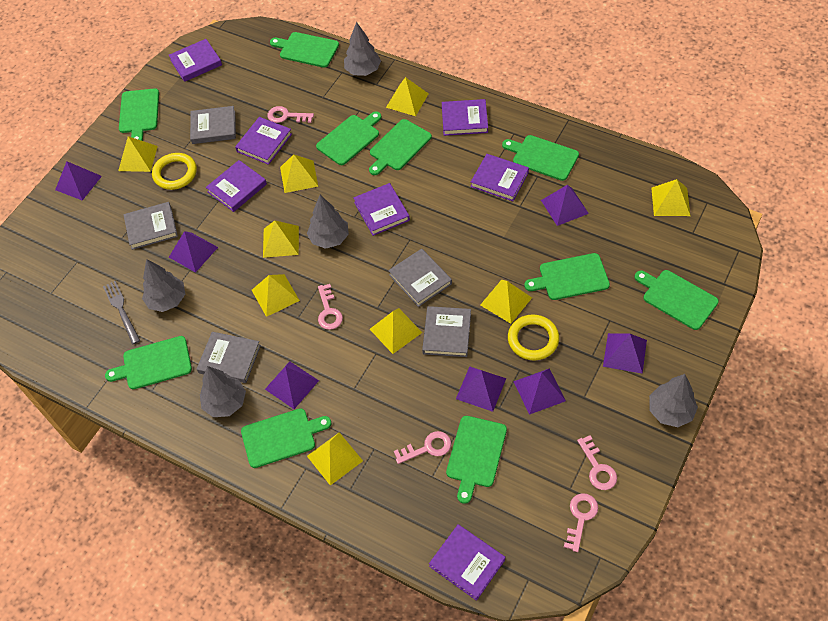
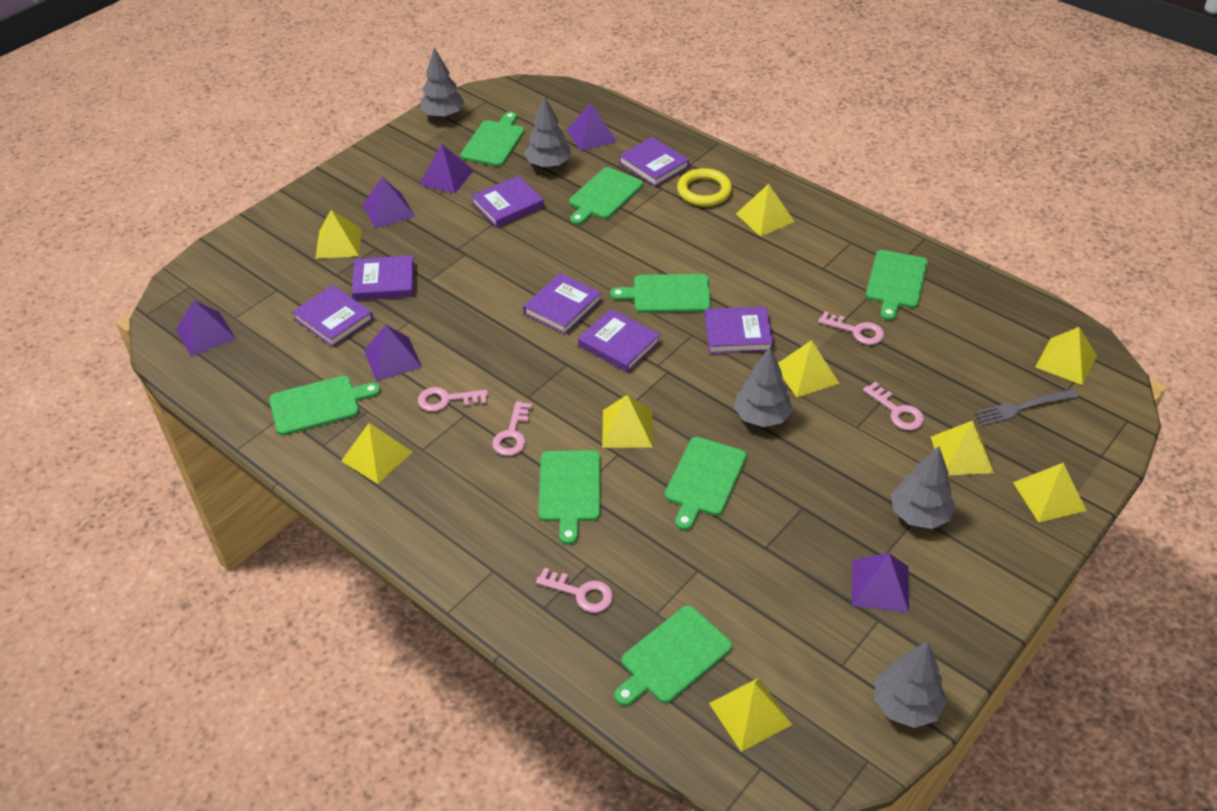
green cutting board: [105,336,192,389] [119,88,159,141] [241,408,331,468] [270,32,339,68] [316,111,381,165] [369,119,432,175] [446,416,507,504] [502,135,579,181] [524,253,610,300] [635,270,719,330] = 10 -> [269,376,381,436] [460,112,524,166] [538,450,600,545] [569,167,643,225] [610,274,711,313] [614,606,732,706] [665,437,747,530] [866,250,928,321] = 8
grey book: [123,202,178,250] [190,106,236,144] [197,332,261,383] [388,248,452,307] [422,306,471,357] = 5 -> none = 0
purple pyramid: [55,161,102,201] [169,231,218,273] [265,361,319,409] [456,366,506,412] [513,368,566,415] [541,185,589,226] [603,333,647,374] = 7 -> [176,300,236,357] [363,177,415,229] [364,325,422,381] [419,144,474,193] [566,102,617,151] [851,553,909,613] = 6
yellow ring: [152,153,197,190] [508,315,559,360] = 2 -> [677,168,732,207] = 1

